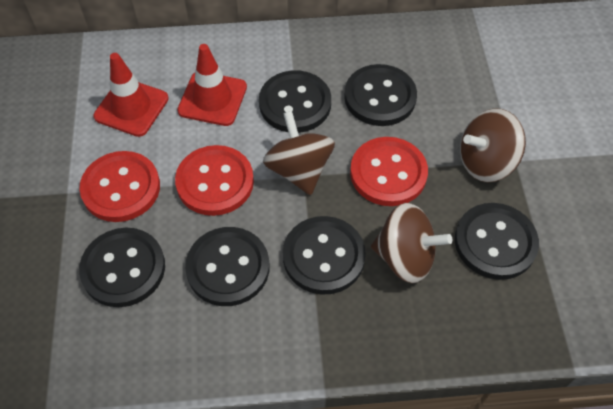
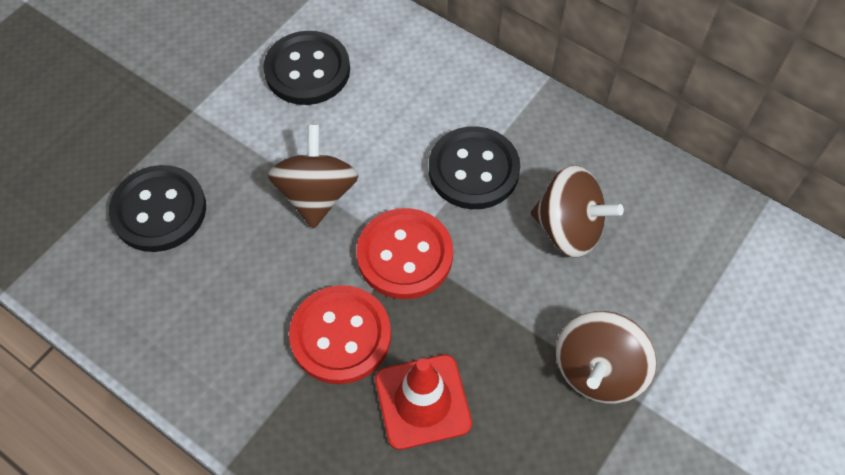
black button: [79,228,165,307] [185,227,269,306] [259,70,331,133] [283,216,366,295] [344,64,417,126] [455,203,539,280] = 6 -> [109,165,206,252] [263,31,350,105] [429,126,520,209] = 3
red button: [79,151,160,222] [175,145,254,216] [350,137,428,206] = 3 -> [289,285,391,384] [357,208,453,299] = 2
red traffic cone: [93,53,169,137] [177,44,247,126] = 2 -> [375,354,472,450] = 1

